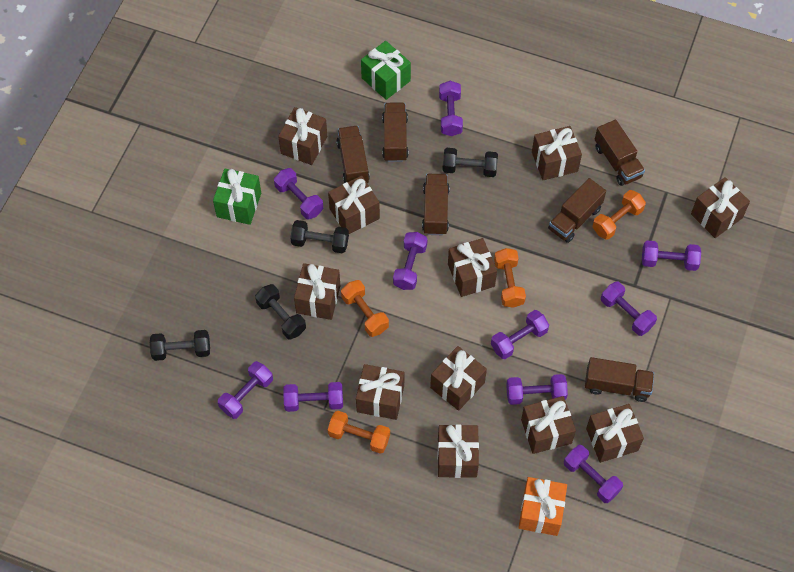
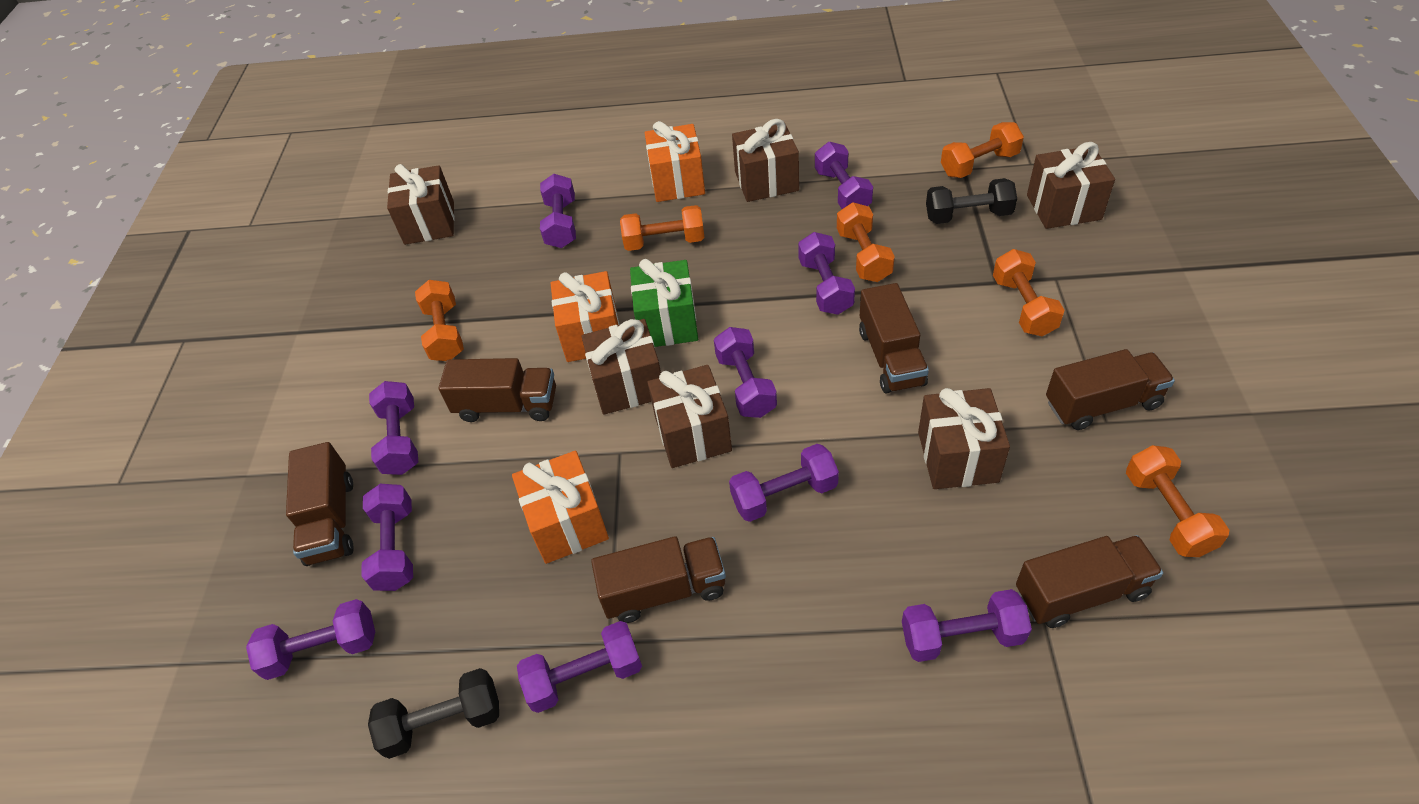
black dumbbell: [150,330,210,361] [255,284,306,340] [290,220,349,253] [442,148,498,177] = 4 -> [368,668,499,759] [926,178,1017,224] = 2
brown gift: [278,107,327,165] [294,263,340,320] [328,176,380,234] [356,364,404,420] [430,346,487,411] [437,424,479,478] [448,238,497,297] [521,396,576,454] [532,126,582,180] [586,404,644,463] [691,177,750,238] = 11 -> [387,164,455,245] [581,319,661,415] [647,365,732,468] [732,119,799,202] [918,388,1010,489] [1027,142,1115,229] = 6
green gift: [213,168,261,225] [361,41,411,100] = 2 -> [630,259,698,347] = 1
orange dumbbell: [328,411,390,454] [341,280,389,337] [494,248,526,308] [592,190,646,240] = 4 -> [415,280,464,361] [620,205,704,251] [837,202,895,282] [941,122,1024,178] [993,249,1064,336] [1126,445,1229,557] = 6
orange gift: [518,477,567,536] = 1 -> [512,451,609,564] [550,271,620,362] [645,121,705,202] = 3

